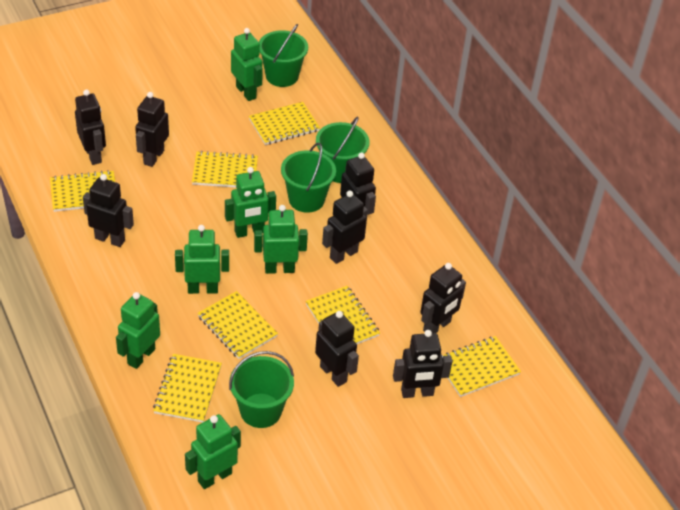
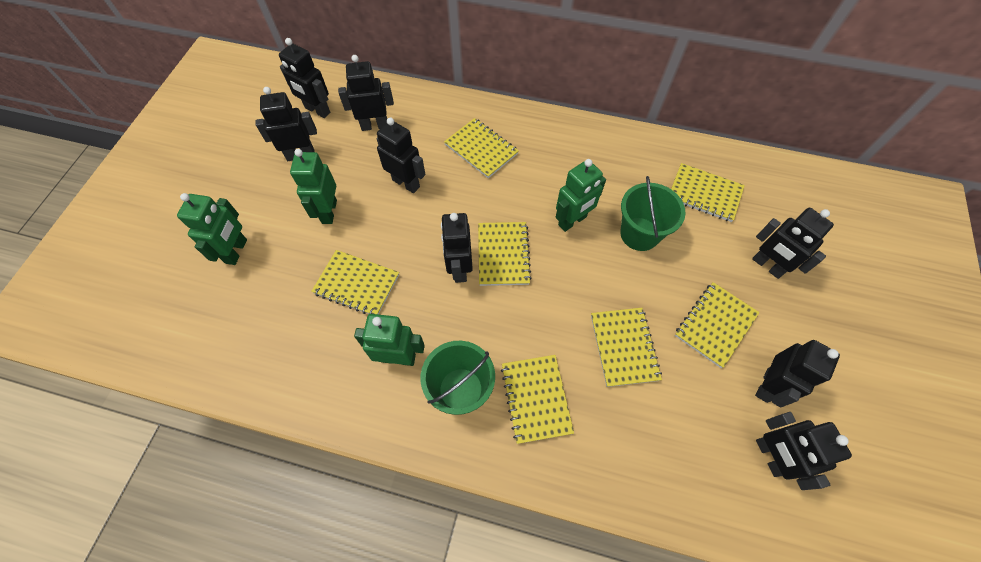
green bucket: [229,351,294,428] [259,24,308,87] [281,142,336,213] [316,116,370,183] = 4 -> [420,341,495,415] [620,176,686,251] = 2
green robot: [116,292,160,369] [175,225,229,294] [185,414,241,489] [225,167,276,238] [231,28,263,101] [254,205,308,274] = 6 -> [177,193,247,265] [290,149,337,224] [354,314,425,366] [556,159,606,232] = 4

